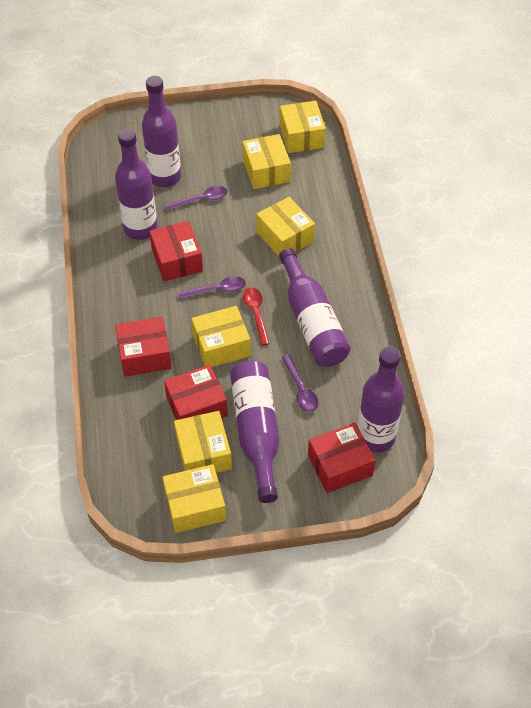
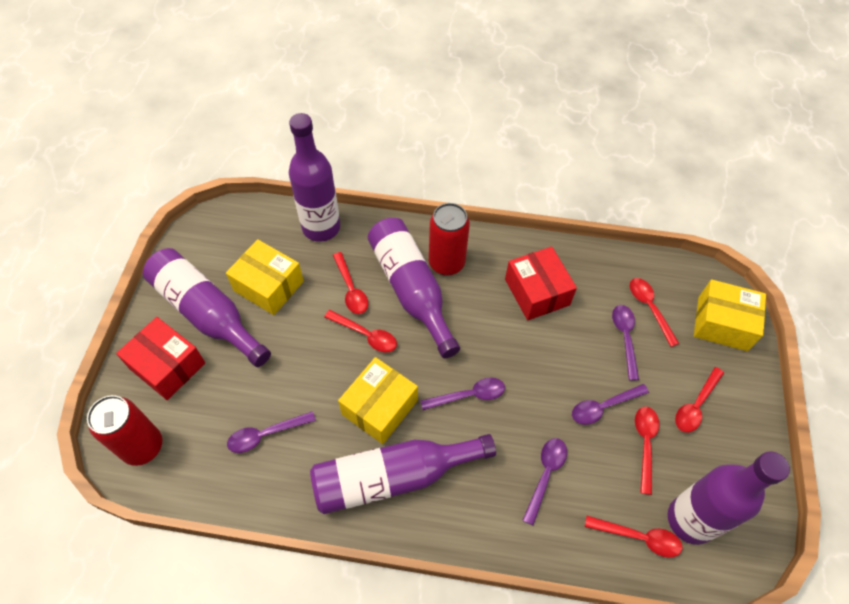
purple spoon: [165,186,227,211] [178,276,246,299] [282,354,318,412] = 3 -> [227,411,316,453] [420,378,505,410] [522,438,567,525] [572,384,649,425] [612,305,639,381] = 5
red box: [115,317,172,377] [149,221,203,281] [164,365,228,420] [308,423,376,493] = 4 -> [116,317,205,400] [505,247,577,320] = 2
red can: none = 0 -> [87,395,162,466] [429,203,470,276] = 2
red spoon: [243,287,270,346] = 1 -> [324,310,397,352] [333,252,368,314] [585,516,683,558] [630,278,679,347] [635,407,659,495] [675,367,724,432] = 6
yellow box: [162,464,226,533] [174,411,232,473] [191,306,251,367] [243,134,291,189] [256,197,315,257] [280,101,326,153] = 6 -> [226,239,304,315] [338,357,418,444] [694,279,766,351] = 3

